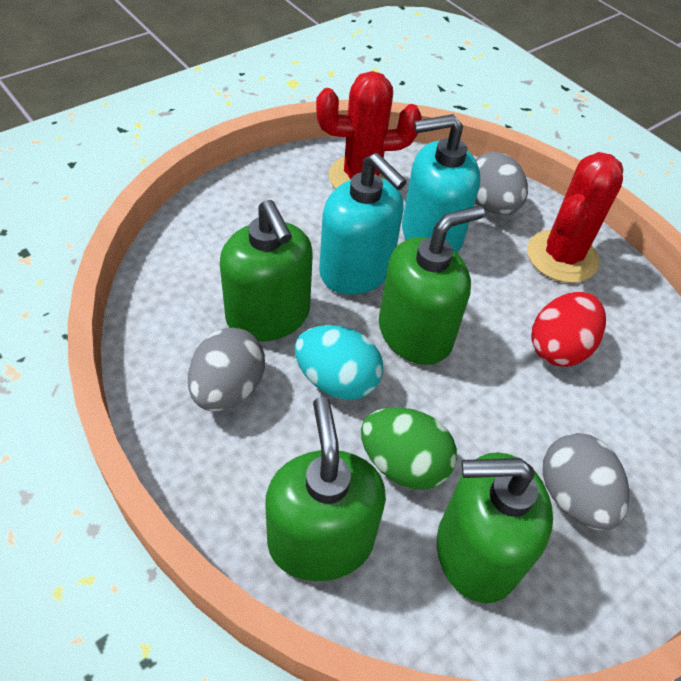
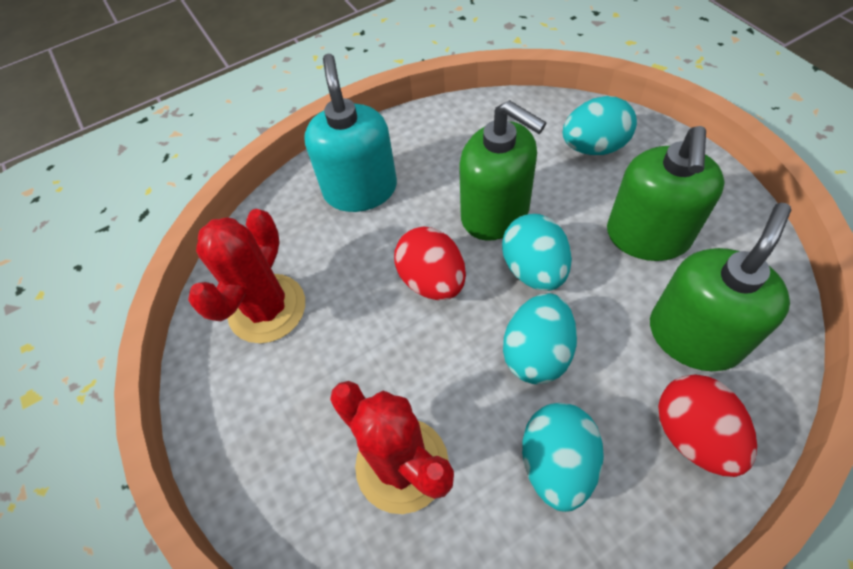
green egg: [361,407,457,490] = 1 -> none = 0
green soap dispenser: [220,200,313,341] [265,397,386,581] [379,205,485,365] [437,452,553,603] = 4 -> [459,100,546,241] [607,126,725,261] [650,203,791,371] = 3
grey egg: [188,328,265,411] [475,152,528,215] [543,433,630,530] = 3 -> none = 0
red egg: [531,292,606,367] = 1 -> [394,226,466,300] [658,375,757,477] = 2
turquoise egg: [295,325,383,400] = 1 -> [502,214,572,291] [503,293,577,384] [522,403,604,512] [563,96,637,155] = 4
turquoise soap dispenser: [319,153,407,295] [402,114,480,253] = 2 -> [304,54,397,212] = 1

